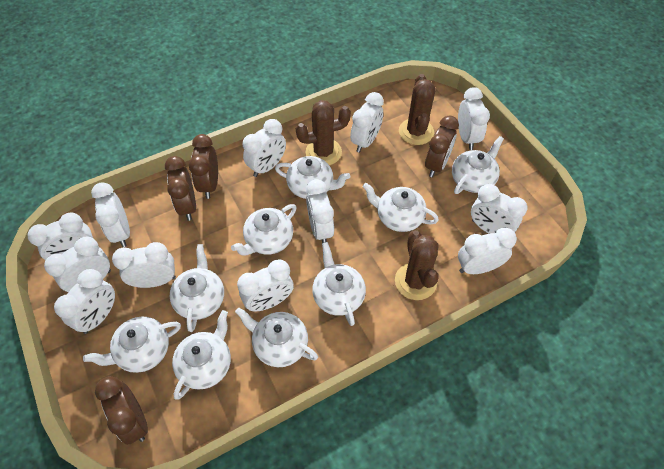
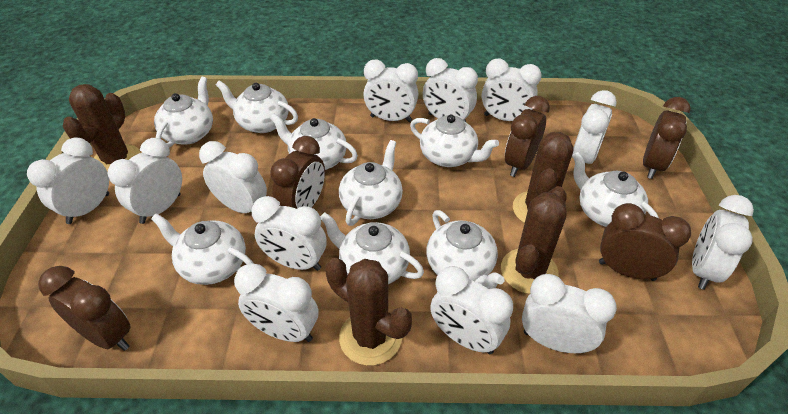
brown cactus: [296,100,351,165] [395,230,439,300] [399,74,436,145] = 3 -> [62,84,141,172] [325,258,412,366] [501,186,567,294] [513,132,574,223] = 4
brown clock: [95,376,148,445] [165,156,196,221] [189,134,218,199] [425,116,459,177] = 4 -> [38,266,131,351] [270,136,325,209] [505,96,550,177] [599,203,691,281] [643,97,691,179] = 5

